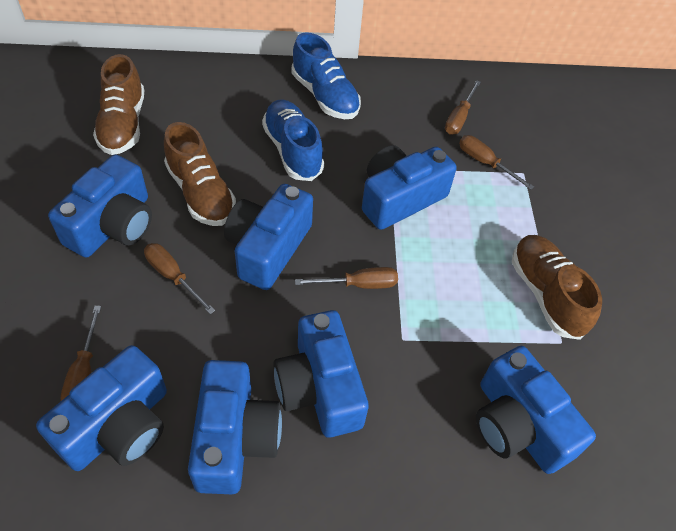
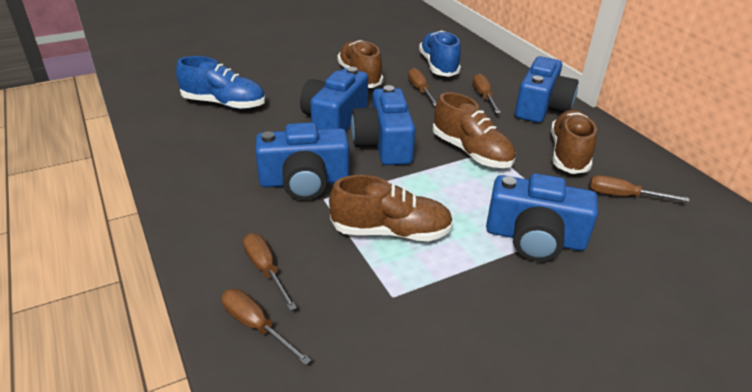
blue camera: [36,345,167,471] [48,154,152,258] [188,360,282,494] [224,184,313,290] [273,310,369,438] [362,145,457,230] [476,346,596,474] = 7 -> [255,123,349,200] [300,67,368,131] [351,85,416,165] [486,173,598,262] [515,56,579,123] = 5
brown shoe: [93,54,144,155] [164,122,236,226] [512,235,602,340] = 3 -> [329,175,453,241] [337,40,383,88] [433,92,515,168] [551,110,597,174] = 4

